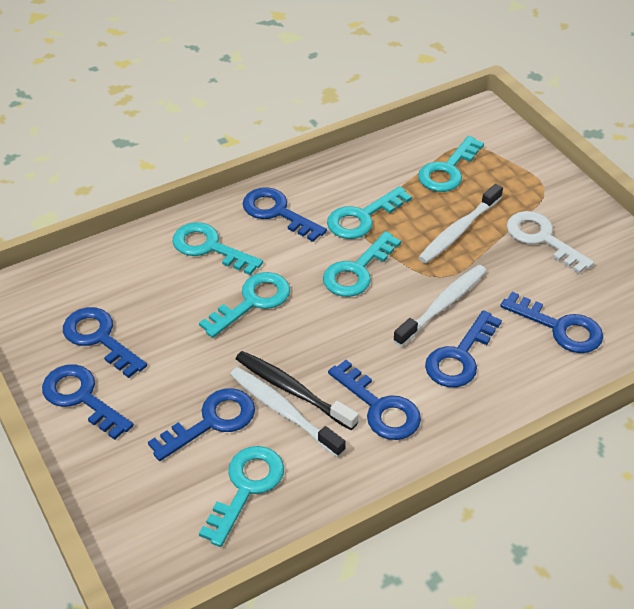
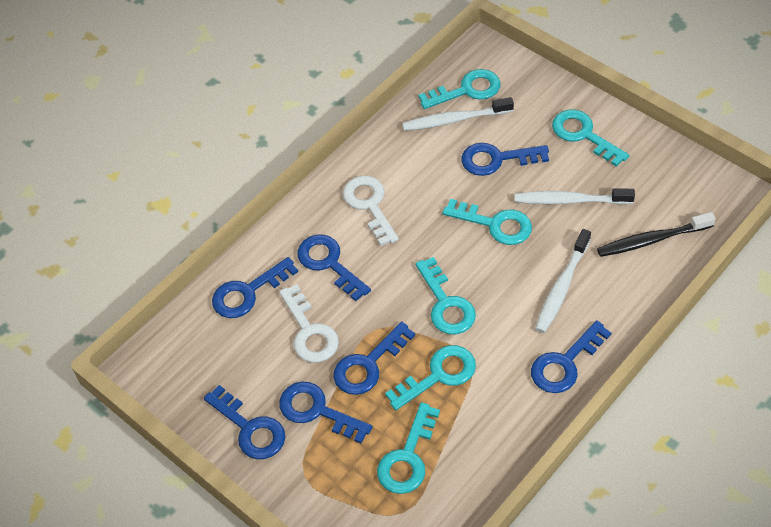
white key: [507,211,594,273] = 1 -> [279,284,339,363] [343,176,399,246] = 2

